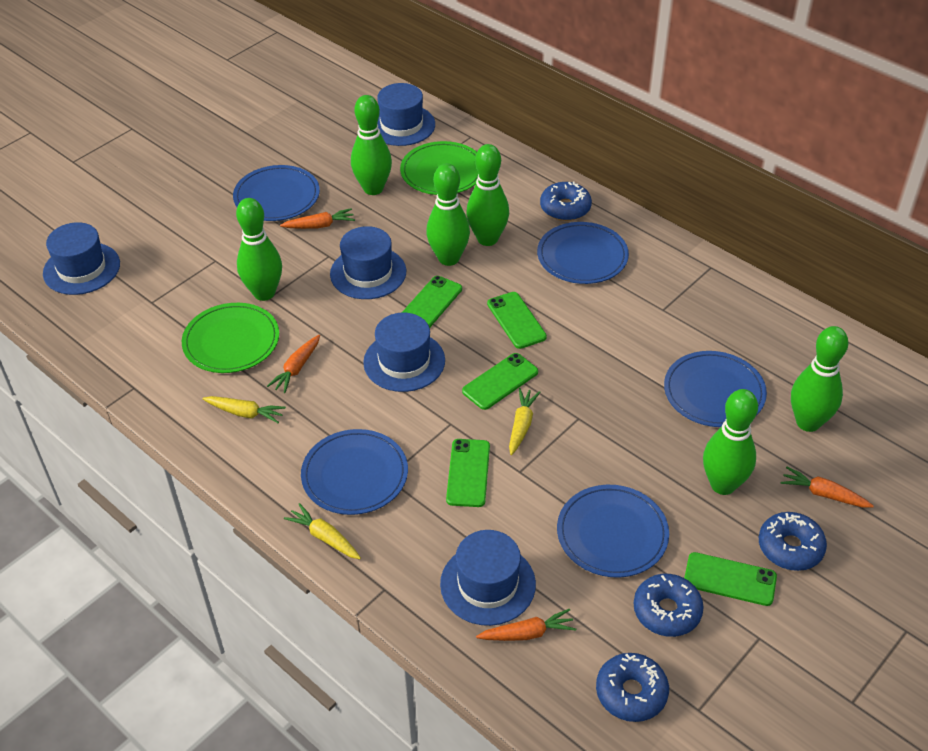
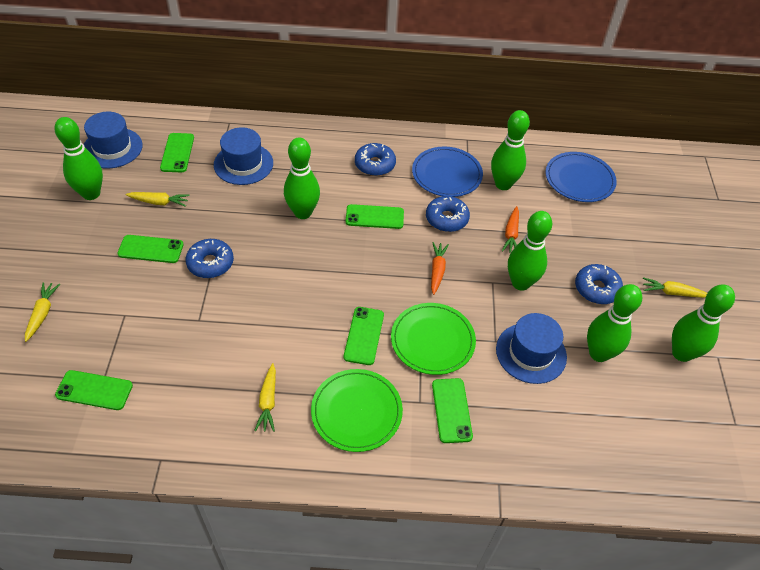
blue hat: [43,222,120,295] [330,226,406,299] [363,313,445,392] [377,83,435,146] [440,530,536,626] = 5 -> [83,112,143,169] [214,127,273,185] [496,313,567,384] = 3
blue plate: [233,165,320,221] [301,429,408,515] [537,222,629,284] [557,485,669,577] [664,351,767,427] = 5 -> [412,147,483,197] [545,152,617,202] = 2
green phone: [402,276,462,327] [446,439,490,507] [462,353,538,410] [487,292,547,349] [684,552,777,606] = 5 -> [55,370,133,410] [117,235,184,263] [160,133,194,172] [344,307,384,365] [346,204,404,229] [432,378,473,443] = 6
orange carrot: [267,335,320,393] [280,208,355,229] [476,609,576,641] [781,467,874,508] = 4 -> [431,242,449,295] [502,206,519,253] = 2
yellow carrot: [203,396,286,423] [284,503,361,559] [509,388,540,455] = 3 -> [25,282,60,342] [126,192,189,207] [254,363,276,432] [643,277,707,298] = 4

